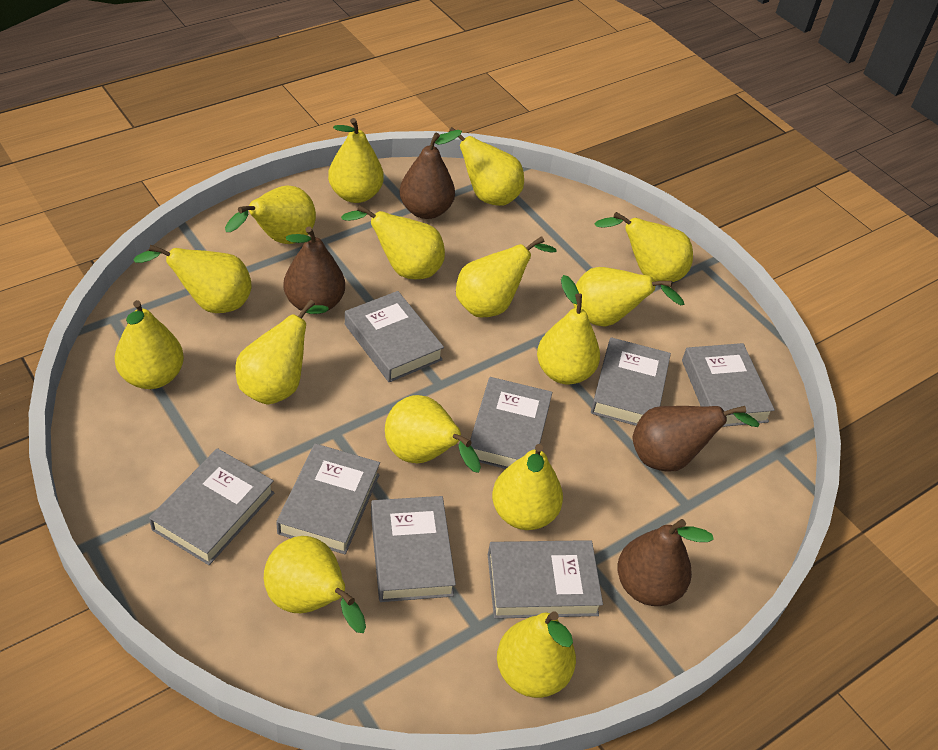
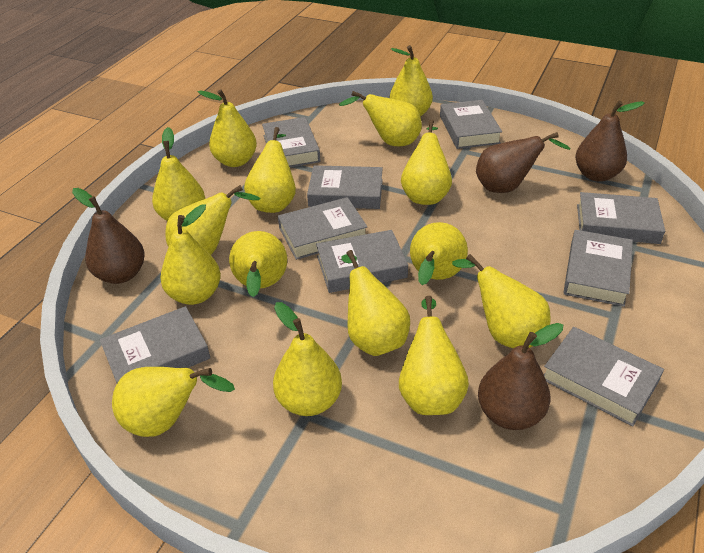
grey book: [149,448,274,565] [276,443,380,554] [345,291,444,382] [371,496,456,602] [470,377,552,469] [488,540,603,619] [591,337,671,426] [682,343,775,427] = 8 -> [100,306,210,383] [262,117,320,167] [278,197,368,260] [307,165,383,209] [316,230,408,293] [440,100,502,149] [544,327,664,427] [563,230,633,307] [577,192,665,244] = 9

